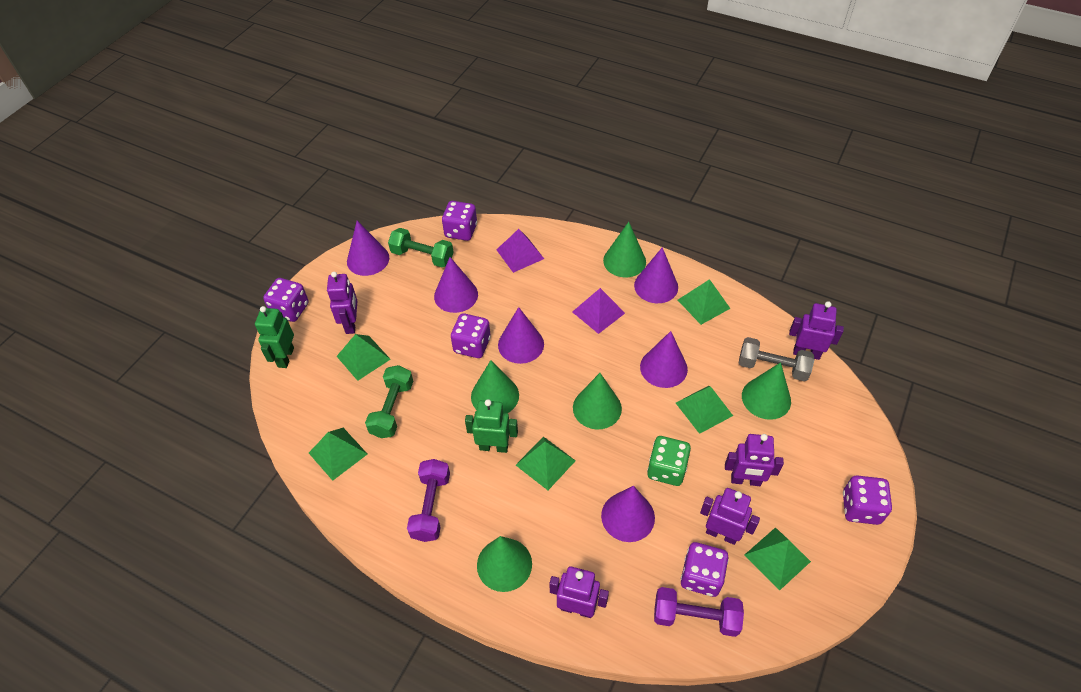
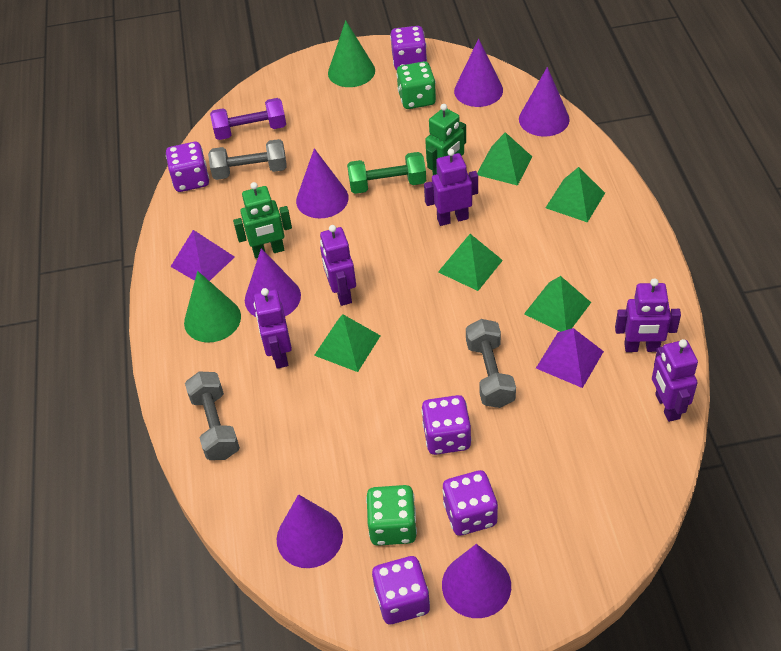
green cone: [471,360,519,413] [477,536,532,592] [573,373,622,429] [603,222,646,277] [742,362,791,420] = 5 -> [184,271,241,343] [328,20,375,87] = 2
green dice: [647,436,691,486] = 1 -> [366,485,417,546] [396,61,436,109] = 2
green dumbbell: [365,365,413,438] [388,228,454,267] = 2 -> [347,152,426,194] = 1
green pyramid: [309,428,367,481] [336,334,391,381] [516,437,576,490] [676,386,733,434] [678,279,731,325] [745,527,811,591] = 6 -> [314,314,381,372] [438,234,503,291] [477,132,532,186] [524,276,591,332] [546,167,605,223] = 5
grey dumbbell: [739,337,814,381] = 1 -> [185,371,240,460] [208,139,287,180] [466,319,516,408] = 3
purple dumbbell: [407,459,450,542] [654,587,744,637] = 2 -> [210,98,286,140] = 1

